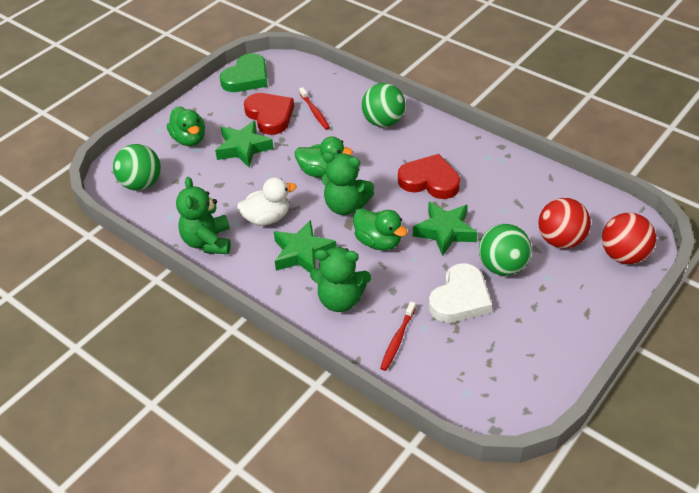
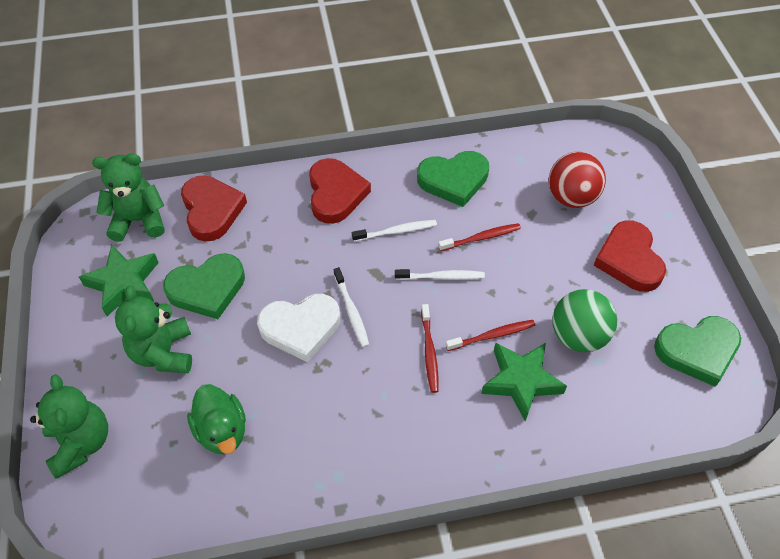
green ball: [113,144,161,191] [362,83,405,127] [479,224,532,276] = 3 -> [552,289,617,352] = 1
green duck: [167,107,205,146] [295,136,353,178] [353,208,407,250] = 3 -> [187,384,246,454] = 1
green heart: [220,53,268,92] = 1 -> [163,253,245,319] [417,151,489,207] [654,316,741,387] = 3
green star: [215,121,274,167] [274,220,336,273] [413,202,478,256] = 3 -> [79,244,159,316] [481,343,567,421] = 2
red ball: [538,198,591,248] [602,213,656,264] = 2 -> [549,152,606,208] = 1
red heart: [244,93,294,135] [398,154,460,199] = 2 -> [181,175,247,242] [309,158,371,224] [594,220,666,292] = 3
red toothbrush: [299,87,330,130] [380,302,416,371] = 2 -> [421,304,439,393] [438,223,521,251] [446,320,535,351] = 3
white duck: [237,177,296,226] = 1 -> none = 0
white toothbrush: none = 0 -> [334,267,369,348] [352,220,437,242] [395,269,485,280] = 3

